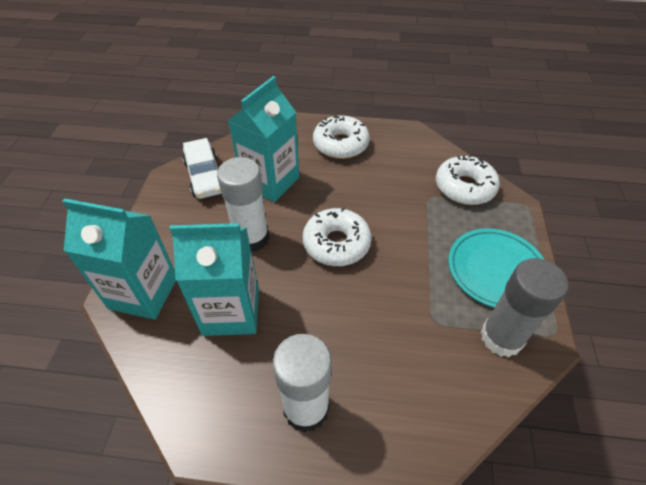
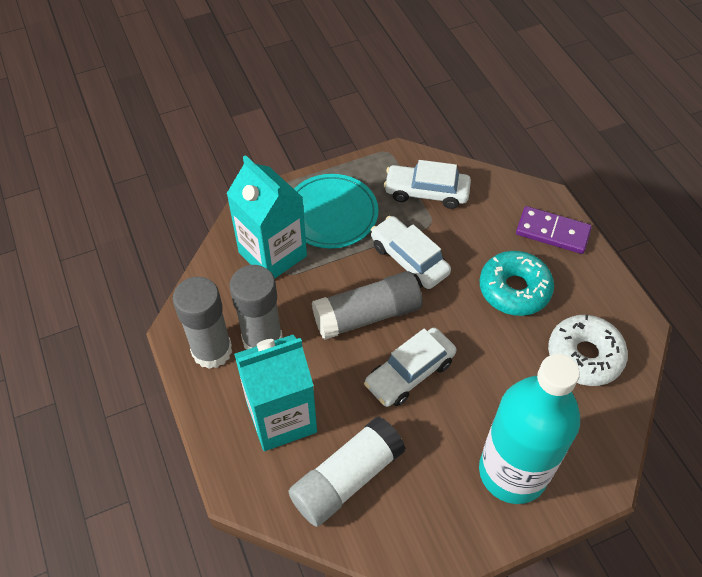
grey glue stick: [480,258,568,357] = 1 -> [173,276,232,369] [229,265,283,349] [312,271,423,340] = 3
purple domino: none = 0 -> [516,206,592,254] = 1
turquoise bottle: none = 0 -> [479,354,580,504] = 1
turquoise carton: [62,198,176,320] [169,223,259,336] [228,76,299,202] = 3 -> [226,155,307,278] [234,335,317,451] = 2
turquoise donut: none = 0 -> [480,251,554,316] = 1
white car: [182,138,221,199] = 1 -> [364,328,456,407] [371,216,451,289] [384,160,471,209] = 3
white donut: [303,207,372,266] [313,115,370,159] [436,155,500,205] = 3 -> [548,314,628,386] = 1
white glue stick: [217,157,269,252] [273,334,332,433] = 2 -> [288,417,406,527] = 1

